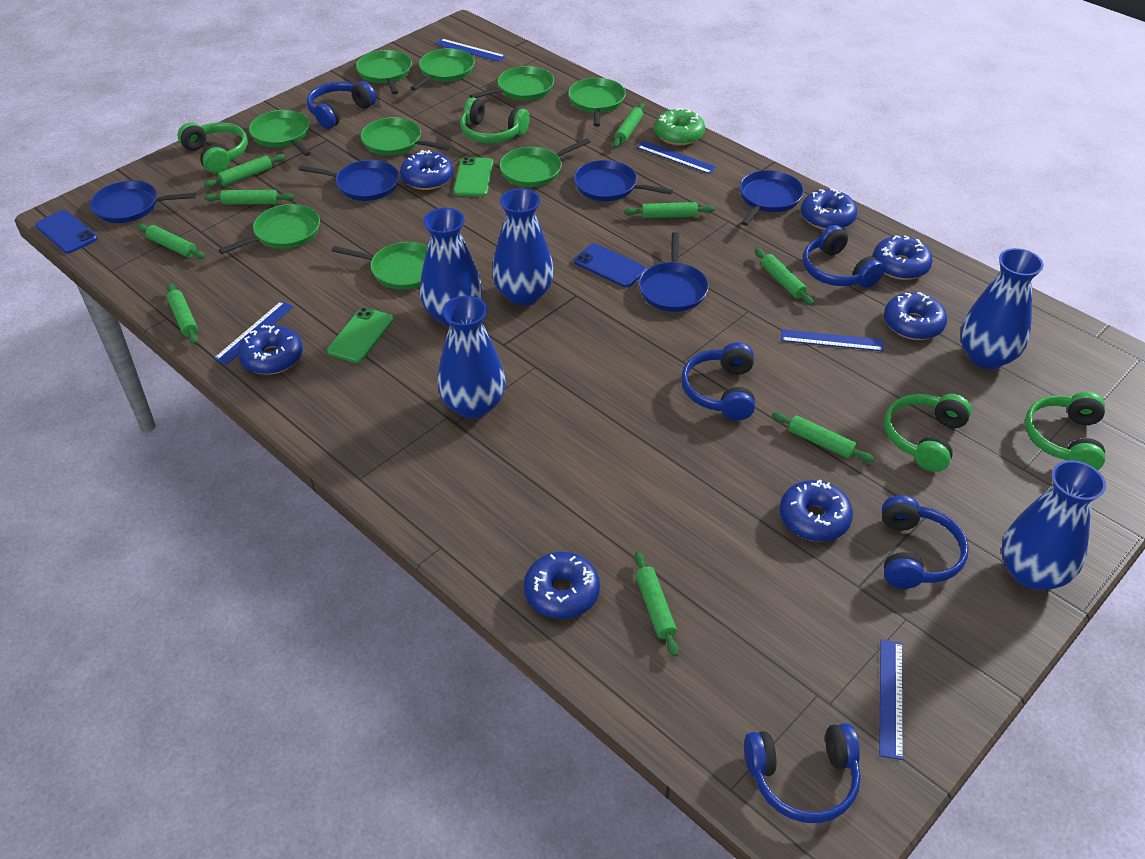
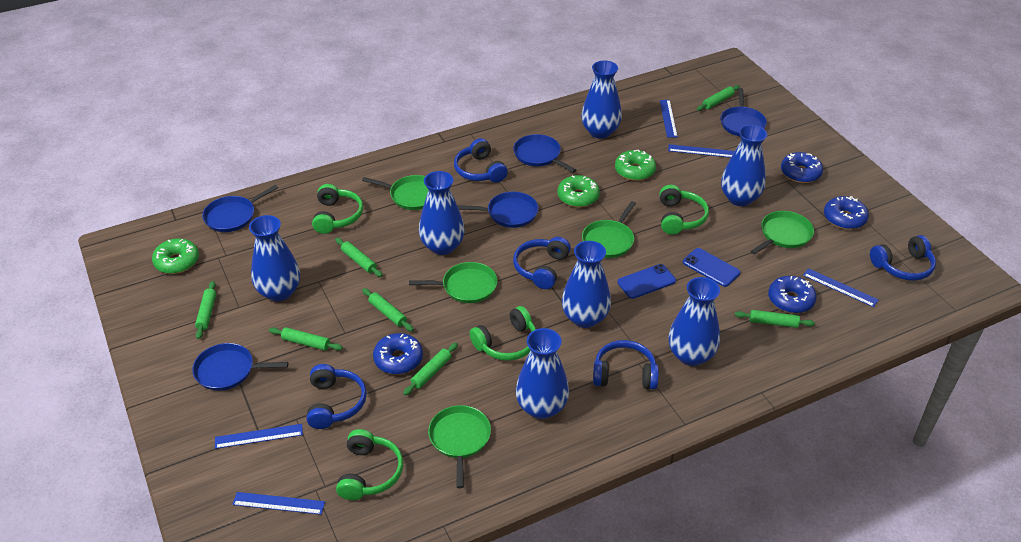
blue donut: [238,325,303,375] [400,150,454,190] [524,551,600,619] [779,480,853,541] [801,188,857,230] [873,235,933,280] [884,292,947,340] = 7 -> [373,333,423,374] [768,276,817,313] [781,152,823,183] [824,196,869,229] = 4
blue vase: [420,208,483,326] [437,296,506,419] [492,188,554,306] [960,248,1044,369] [1001,460,1106,590] = 5 -> [249,215,300,301] [419,171,465,255] [516,328,569,419] [562,241,611,328] [581,61,622,139] [668,277,720,366] [721,125,767,206] = 7
green donut: [654,108,705,145] = 1 -> [152,238,199,274] [557,175,600,207] [615,150,656,181] = 3
green pan: [219,204,320,254] [249,110,311,156] [331,242,428,290] [356,50,412,94] [361,117,450,155] [411,49,475,90] [470,66,554,100] [499,138,590,187] [568,78,626,127] = 9 -> [362,175,428,210] [409,262,497,303] [428,405,491,488] [582,201,636,258] [751,211,814,255] = 5
green phone: [327,307,393,363] [453,157,493,197] = 2 -> none = 0
green rolling pin: [137,223,206,259] [167,283,198,344] [204,154,285,188] [204,190,294,205] [613,103,645,148] [625,202,715,218] [634,551,679,657] [755,248,814,305] [772,412,875,463] = 9 -> [195,281,216,339] [269,327,343,351] [335,238,383,277] [362,288,414,331] [403,342,458,396] [697,85,740,111] [735,310,815,328] = 7

